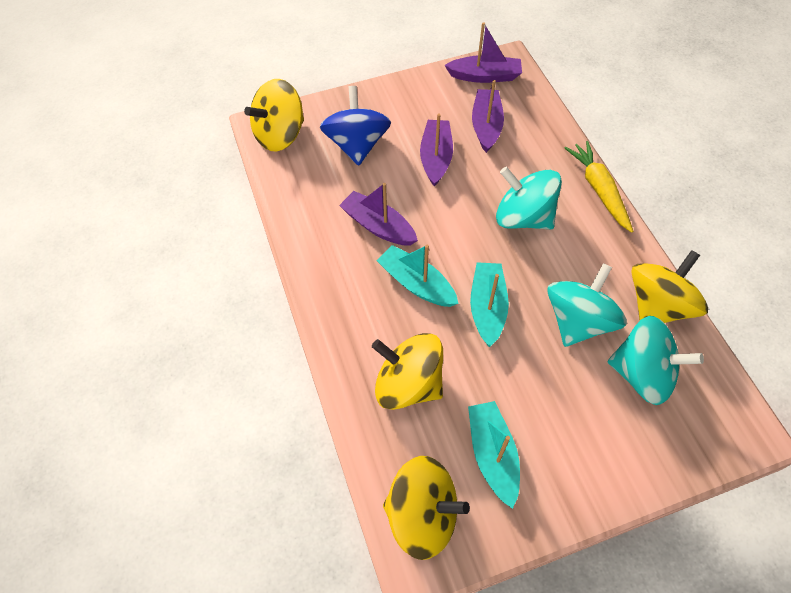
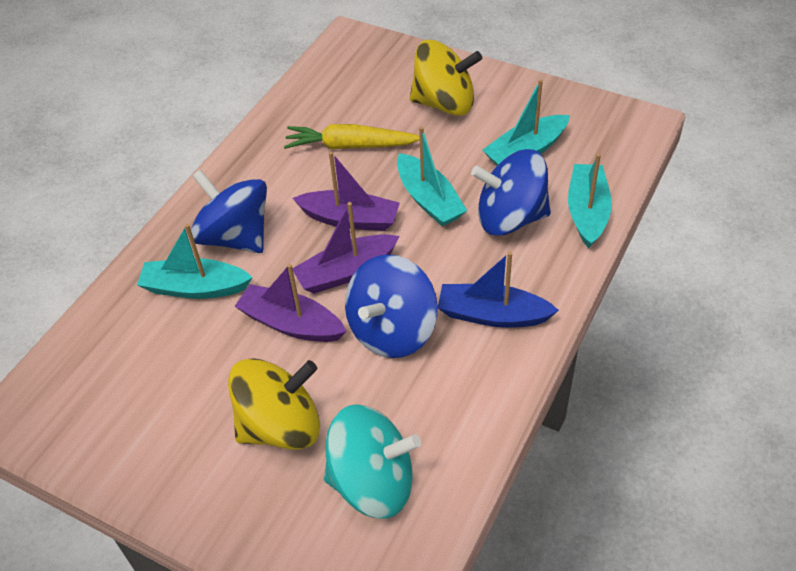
blue boat: none = 0 -> [438,252,559,328] = 1
blue spinning top: [320,86,391,166] = 1 -> [191,169,267,253] [345,255,438,358] [471,149,551,236] = 3
purple boat: [339,183,418,246] [420,114,453,187] [444,22,522,83] [472,80,504,153] = 4 -> [235,264,347,342] [293,152,400,231] [293,202,400,294] = 3
turquoise boat: [377,245,459,307] [468,401,520,509] [470,263,509,347] = 3 -> [137,224,253,299] [397,127,467,226] [483,79,570,165] [568,153,612,248] = 4
turquoise spinning top: [496,167,562,229] [547,263,627,347] [608,316,704,405] = 3 -> [324,404,421,519] = 1
yellow spinning top: [244,79,304,151] [372,333,443,410] [383,456,470,560] [631,250,708,323] = 4 -> [228,358,320,450] [410,40,482,116] = 2

